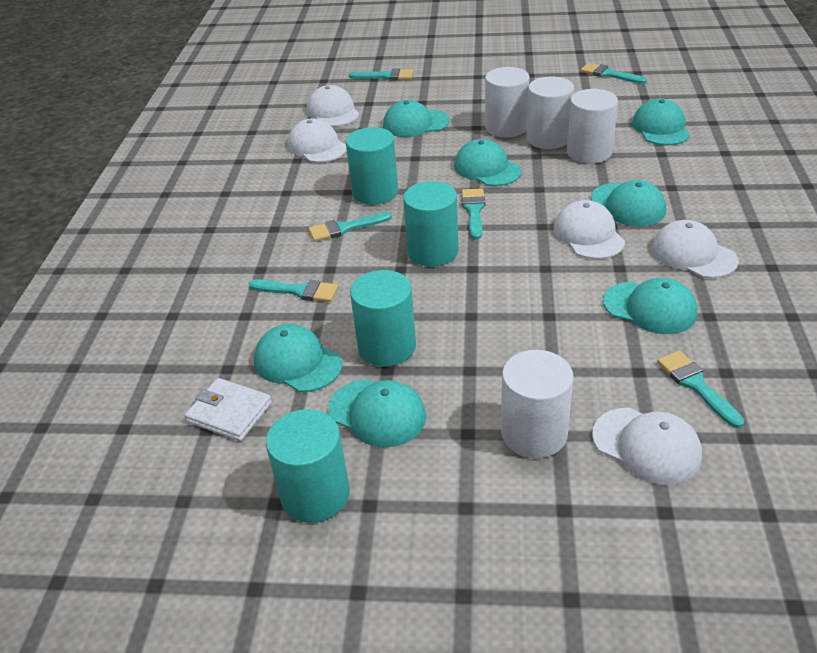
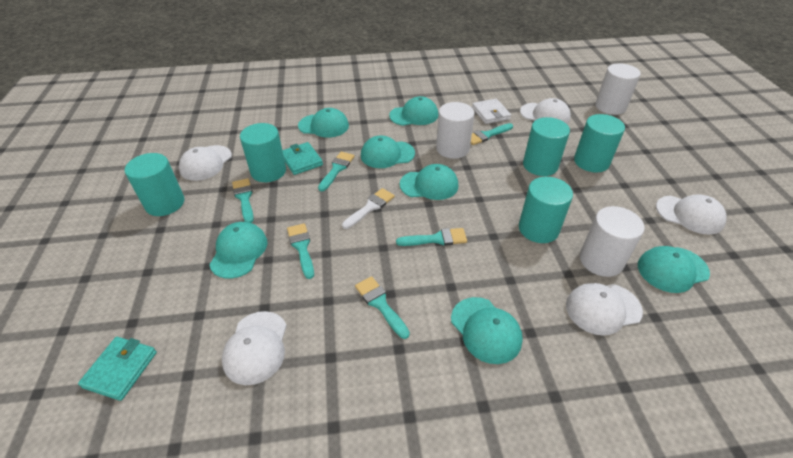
turquoise cylinder: [266,409,350,523] [346,127,398,204] [350,270,416,366] [403,181,459,266] = 4 -> [124,153,184,216] [240,123,286,182] [519,177,573,243] [523,117,570,176] [574,114,625,172] = 5
turquoise wallet: none = 0 -> [78,337,157,401] [282,142,323,175] = 2
white brush: none = 0 -> [342,188,395,229] = 1
white cylinder: [485,67,530,138] [501,350,574,458] [527,77,574,149] [567,89,618,163] = 4 -> [436,102,474,159] [580,206,645,277] [595,63,641,115] = 3

